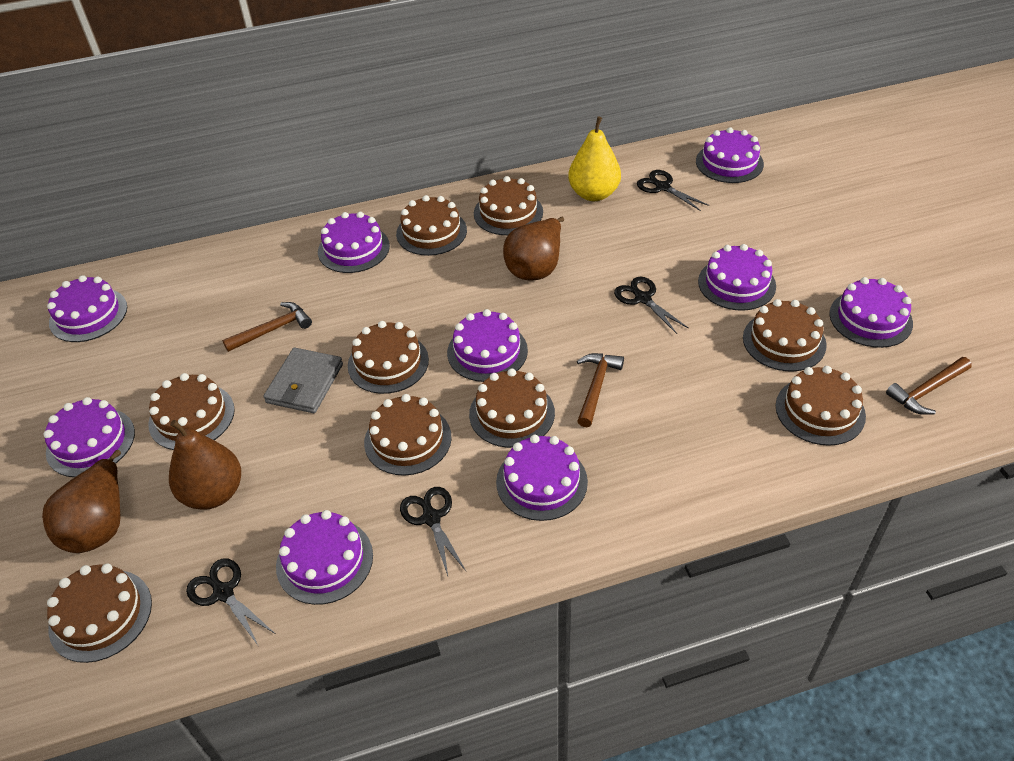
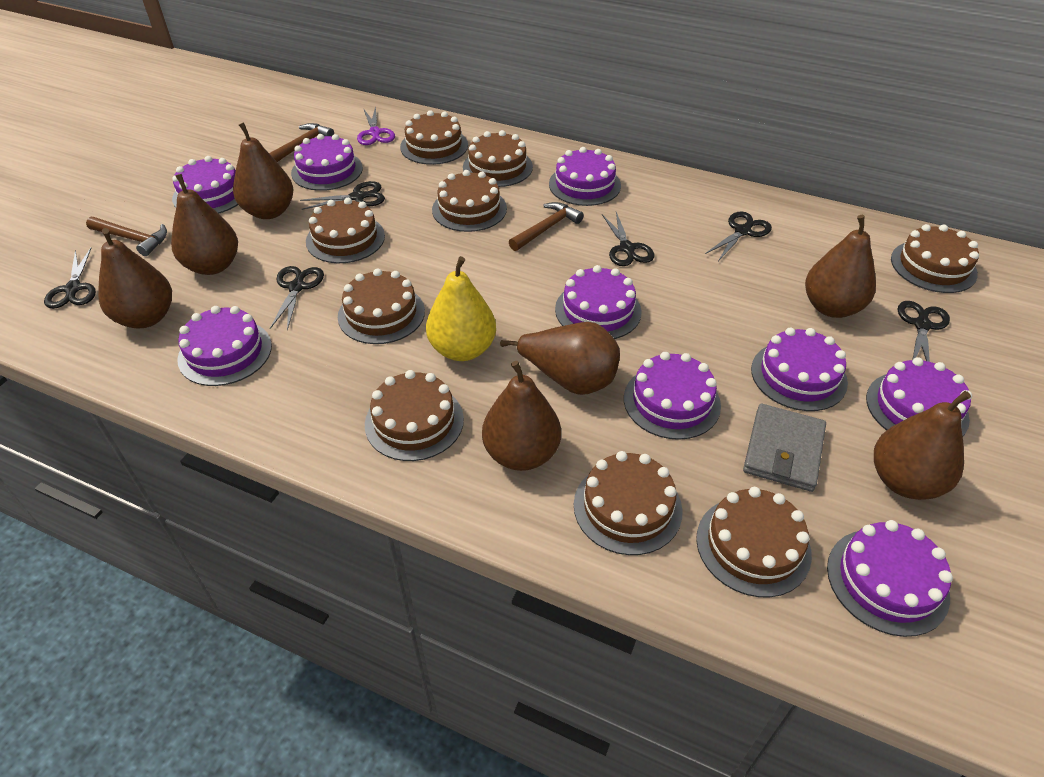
black scissors: [186,558,274,645] [400,487,466,576] [614,277,689,334] [637,170,710,211] = 4 -> [44,247,96,309] [270,266,324,330] [300,181,385,210] [602,212,654,266] [705,212,772,261] [898,301,950,362] = 6
brown pear: [42,450,121,553] [169,420,241,510] [503,217,564,281] = 3 -> [98,228,172,328] [171,174,238,275] [233,122,294,219] [482,361,561,471] [500,322,620,395] [805,215,876,318] [874,391,971,500] = 7
purple scissors: none = 0 -> [357,106,395,145] = 1

